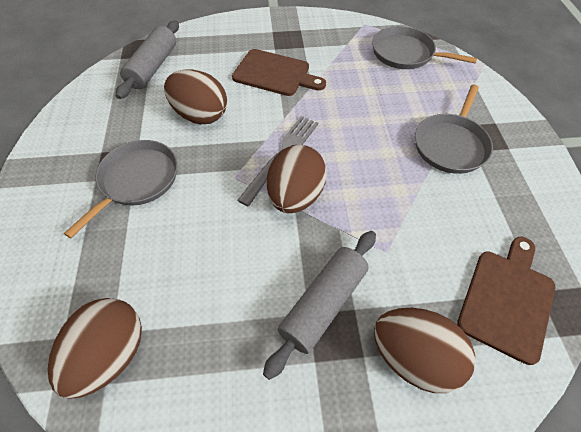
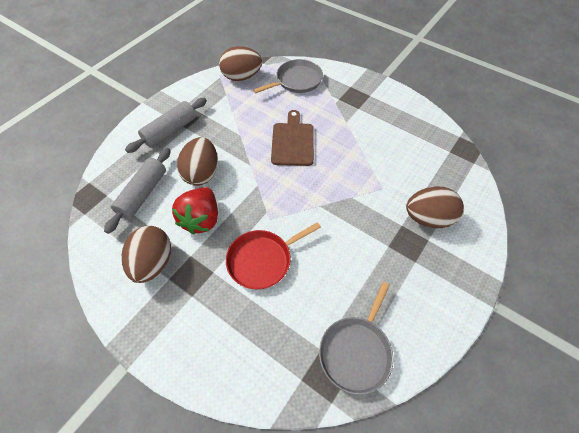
brown cutting board: [232,49,326,96] [457,237,555,365] = 2 -> [271,110,314,166] = 1
grey fork: [237,116,318,206] = 1 -> none = 0
grey pan: [64,140,178,238] [372,26,477,69] [415,85,493,174] = 3 -> [253,59,323,93] [319,282,394,395] = 2
red pan: none = 0 -> [226,222,321,290] = 1
red strawberry: none = 0 -> [172,187,218,235] = 1

